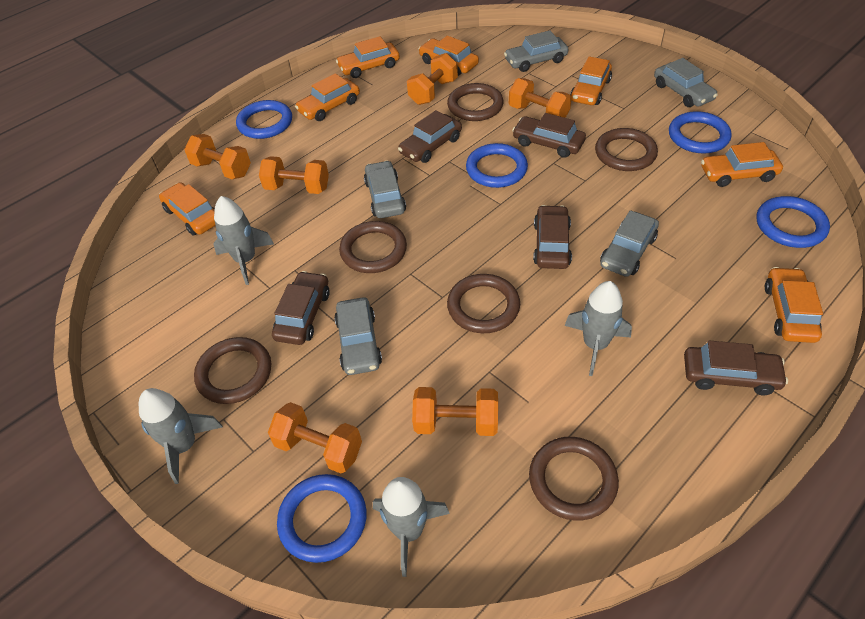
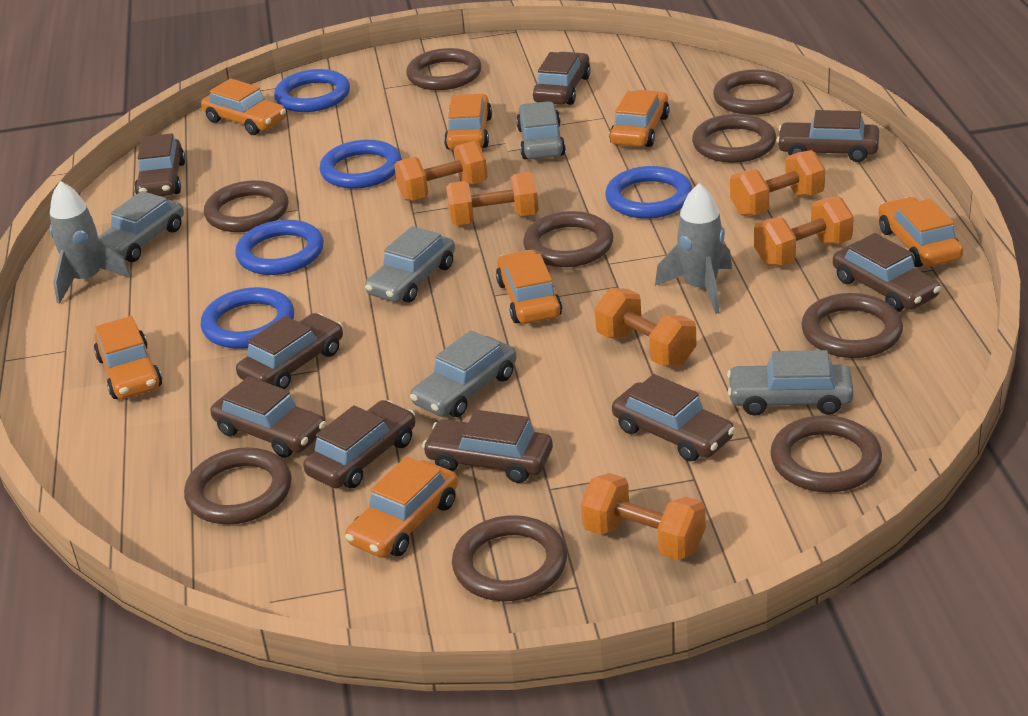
brown car: [272,271,330,345] [398,110,462,163] [512,113,586,158] [533,205,572,269] [684,341,788,395] = 5 -> [134,133,186,196] [210,376,326,458] [236,313,343,389] [303,400,415,488] [422,410,553,483] [533,52,591,105] [612,374,735,462] [777,110,879,162] [833,233,941,312] = 9
brown ring: [194,337,271,404] [339,221,407,273] [447,83,504,121] [447,274,520,333] [529,437,619,521] [595,128,658,171] = 6 -> [184,447,292,524] [204,180,289,232] [406,48,482,90] [452,515,567,601] [523,211,614,267] [692,114,776,163] [713,70,794,115] [770,415,882,493] [801,293,903,358] = 9
grey rocket: [139,388,223,484] [213,196,274,285] [373,477,450,577] [564,281,632,376] = 4 -> [50,181,131,304] [655,183,732,314] = 2

